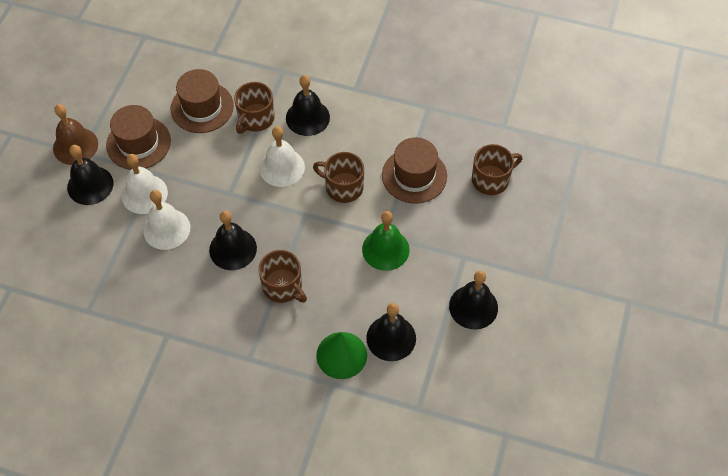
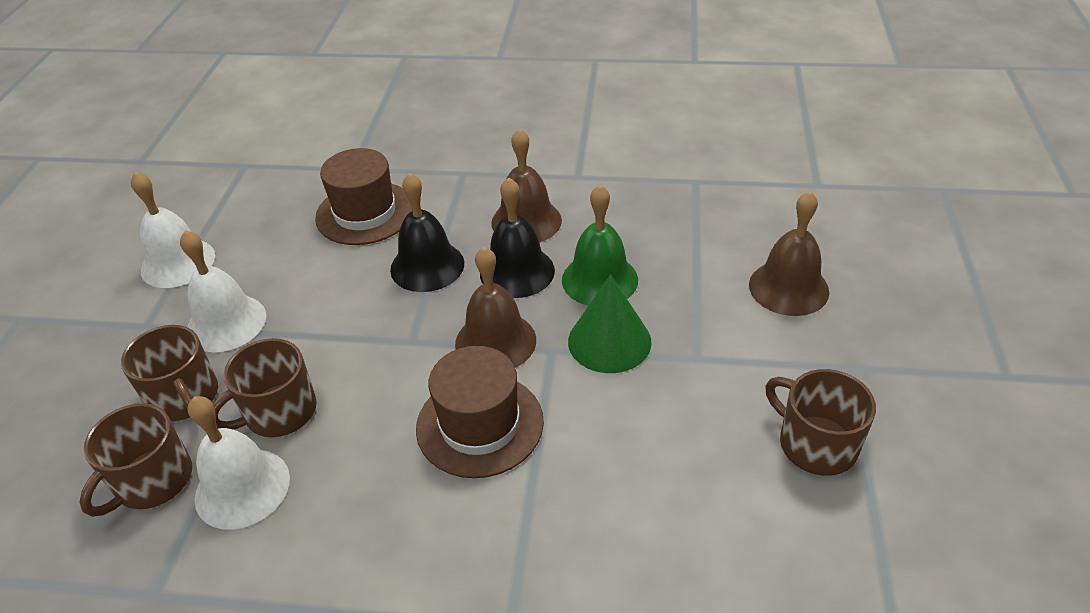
black bell: [67,145,113,205] [209,211,257,270] [286,75,330,136] [366,303,416,361] [449,271,498,330] = 5 -> [390,173,464,292] [480,177,555,298] = 2
brown bell: [53,104,98,165] = 1 -> [455,247,536,368] [491,128,562,242] [749,191,829,316] = 3
brown hat: [106,105,171,170] [171,69,234,133] [382,137,447,204] = 3 -> [315,148,412,245] [416,346,544,478] = 2

